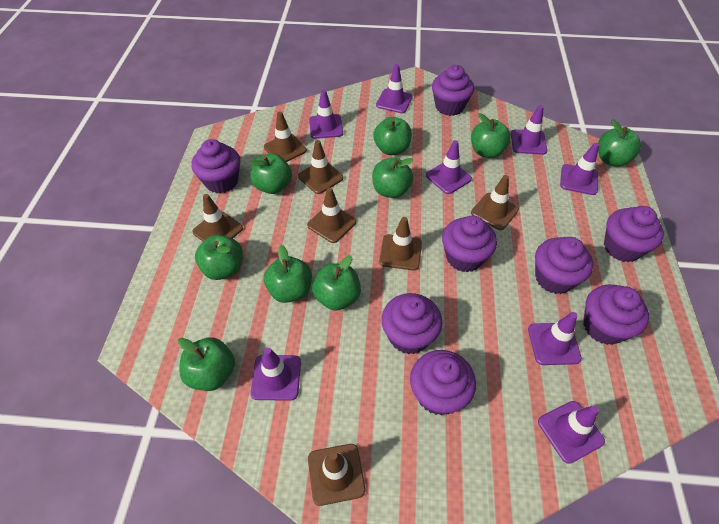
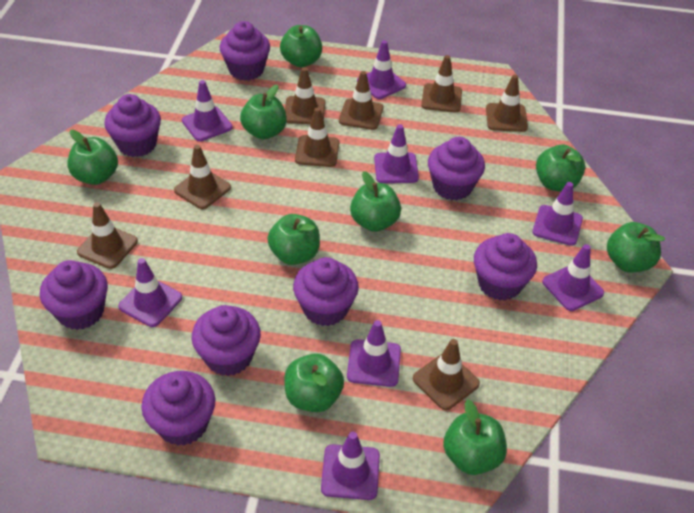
brown traffic cone: [192,194,243,241] [264,112,307,162] [298,140,343,194] [307,187,356,243] [308,444,365,506] [379,217,422,270] [471,175,519,230] = 7 -> [77,202,138,269] [174,145,231,209] [285,67,325,124] [295,107,339,167] [339,71,383,130] [413,339,480,410] [421,55,462,112] [486,75,528,132] = 8

